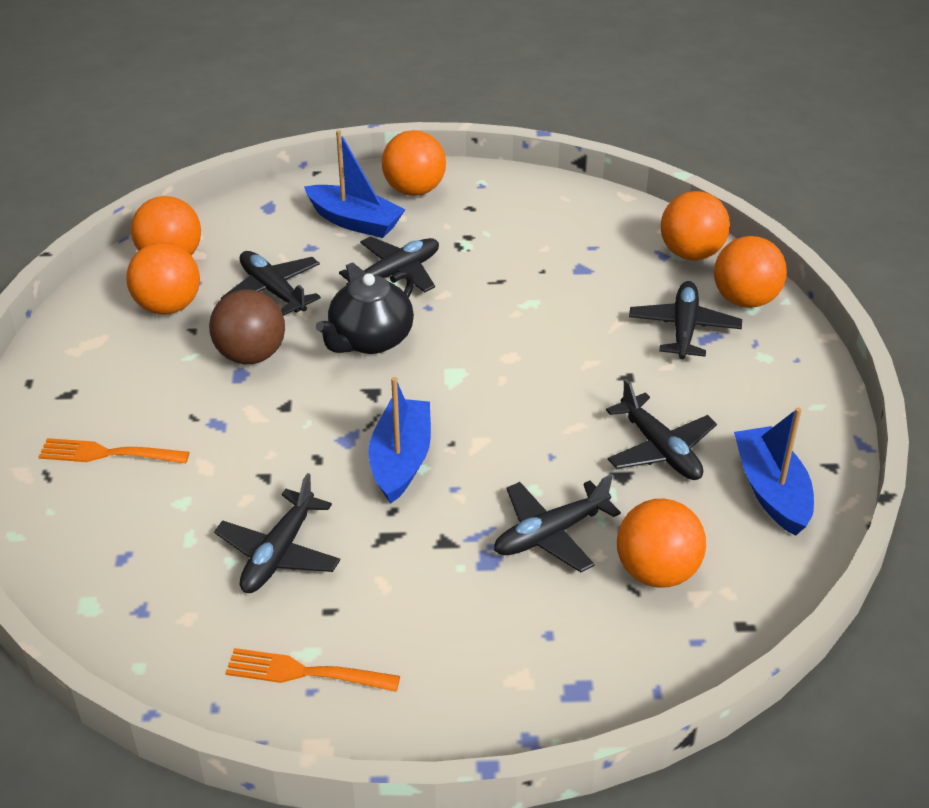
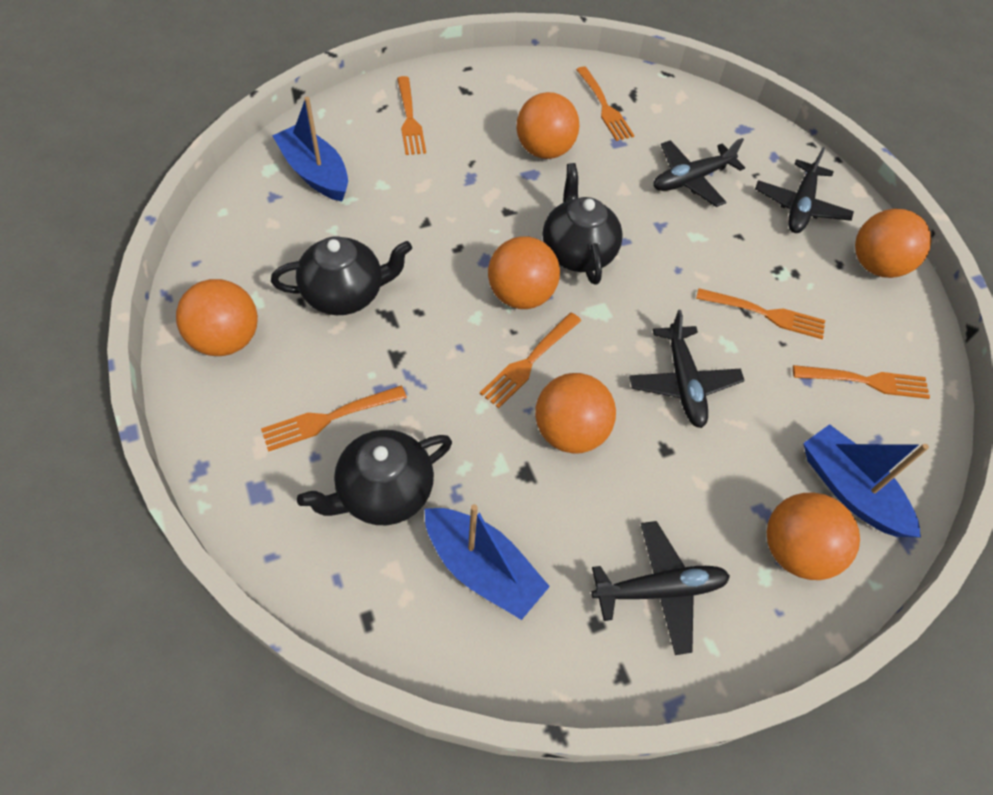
black plane: [214,473,340,593] [221,251,321,315] [339,236,439,293] [494,474,621,572] [606,379,717,480] [629,281,742,359] = 6 -> [591,521,730,655] [629,310,745,428] [654,138,745,207] [755,147,854,233] = 4
black teapot: [316,271,414,354] = 1 -> [271,237,412,315] [297,430,452,525] [543,163,623,285] = 3
brown ball: [209,289,285,364] = 1 -> none = 0
orange fork: [38,438,189,464] [225,648,400,692] = 2 -> [261,386,407,452] [397,76,426,155] [480,313,581,408] [576,66,635,141] [696,288,825,339] [793,365,930,399] = 6

